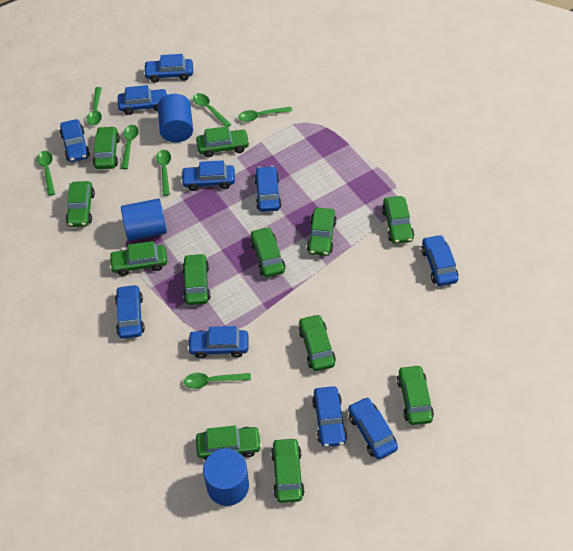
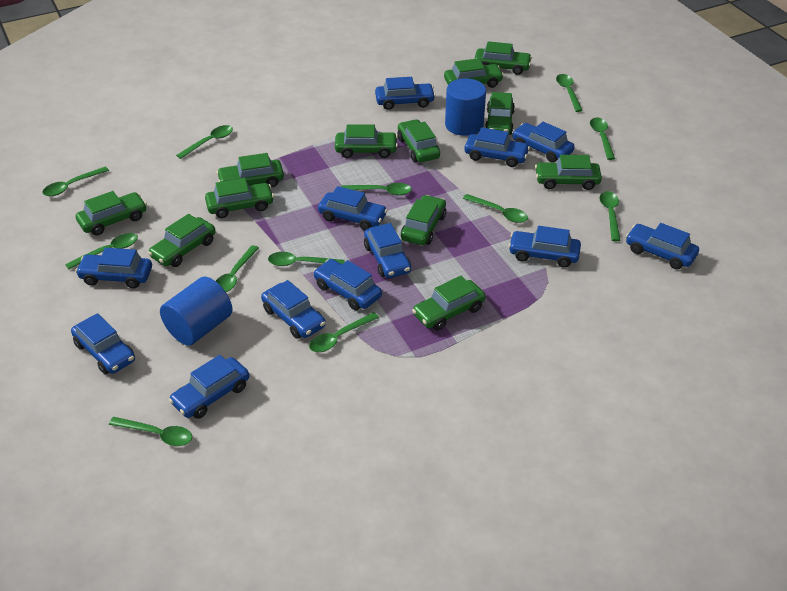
blue car: [60,119,90,162] [115,284,145,339] [118,85,168,115] [144,54,193,83] [181,160,235,191] [187,326,249,358] [254,166,282,212] [312,386,347,447] [348,397,398,459] [421,235,458,286] = 10 -> [71,313,135,374] [75,248,152,289] [169,355,249,419] [261,280,326,339] [313,259,382,310] [318,186,388,231] [364,223,411,278] [375,77,436,110] [465,127,530,167] [508,226,581,268] [512,122,574,163] [626,223,699,269] = 12
blue cylinder: [121,199,167,241] [158,94,193,142] [203,449,249,506] = 3 -> [160,277,232,346] [445,78,486,136] = 2
green spoon: [37,151,55,196] [87,87,102,125] [121,125,139,169] [156,150,171,196] [184,373,251,389] [193,93,231,127] [238,107,292,122] = 7 -> [42,167,109,196] [65,233,138,269] [109,417,192,446] [176,125,233,159] [216,245,259,292] [268,252,345,266] [309,312,379,352] [341,183,412,195] [463,194,528,223] [556,74,583,112] [590,117,615,160] [600,191,621,241] = 12

